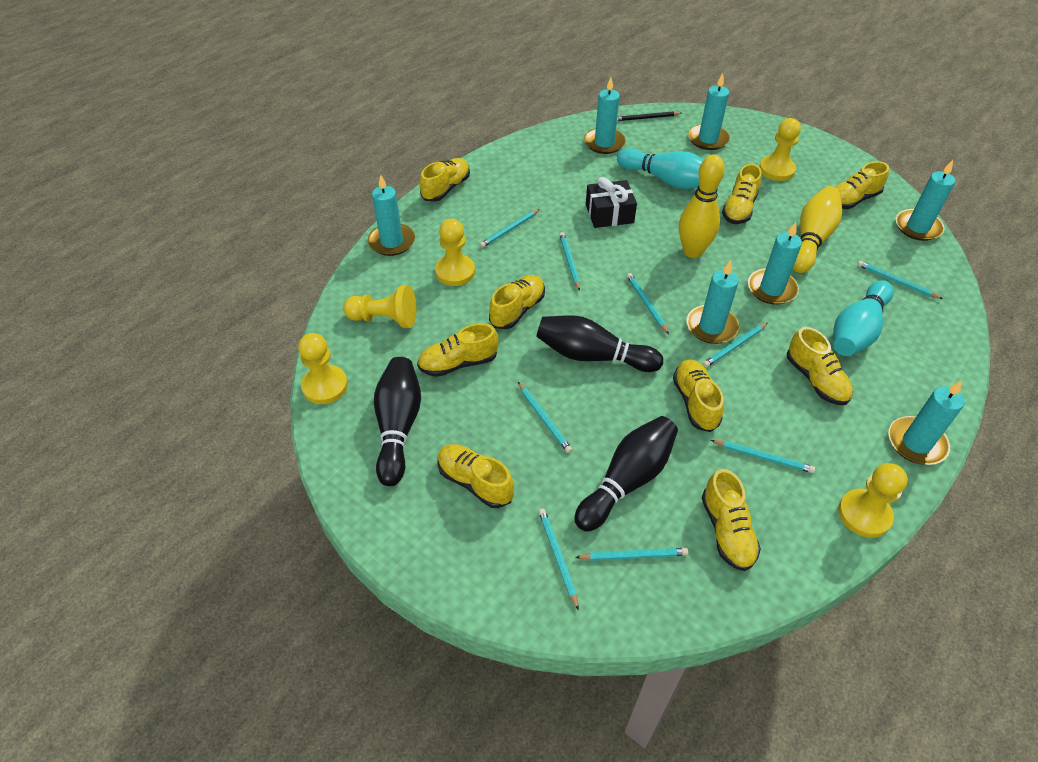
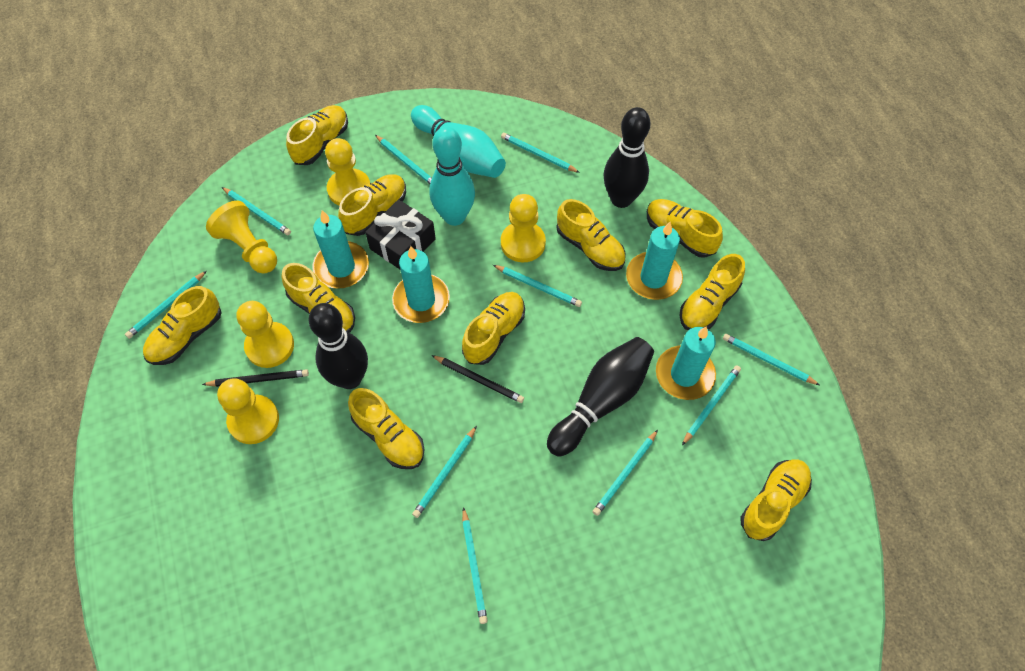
black pencil: [617,111,681,121] = 1 -> [202,369,309,387] [432,355,524,403] = 2
turquoise candle: [368,174,415,256] [584,77,626,154] [686,260,739,344] [688,73,730,150] [748,222,802,305] [889,380,965,465] [896,160,955,241] = 7 -> [312,210,369,289] [392,246,450,323] [626,222,683,300] [656,326,716,400] = 4
turquoise pencil: [480,209,540,248] [518,382,572,453] [538,508,579,611] [559,232,580,291] [575,548,688,561] [627,273,669,334] [703,323,768,367] [711,440,815,473] [857,261,943,299] = 9 -> [125,271,207,339] [222,187,291,235] [375,135,432,184] [412,426,477,518] [462,507,488,624] [493,265,582,307] [501,133,580,173] [593,430,658,516] [682,365,741,445] [723,334,820,385] = 10
yellow bowling pin: [679,155,725,258] [793,186,842,273] = 2 -> none = 0
yellow shoe: [417,323,499,377] [420,158,470,202] [437,444,514,508] [489,275,545,329] [673,360,724,432] [701,469,761,571] [722,164,762,224] [787,327,853,405] [835,161,889,209] = 9 -> [143,286,222,365] [282,263,355,333] [286,105,348,165] [338,174,406,236] [348,388,425,469] [462,292,525,365] [556,199,626,271] [647,199,723,258] [679,254,745,330] [740,460,812,541] = 10

